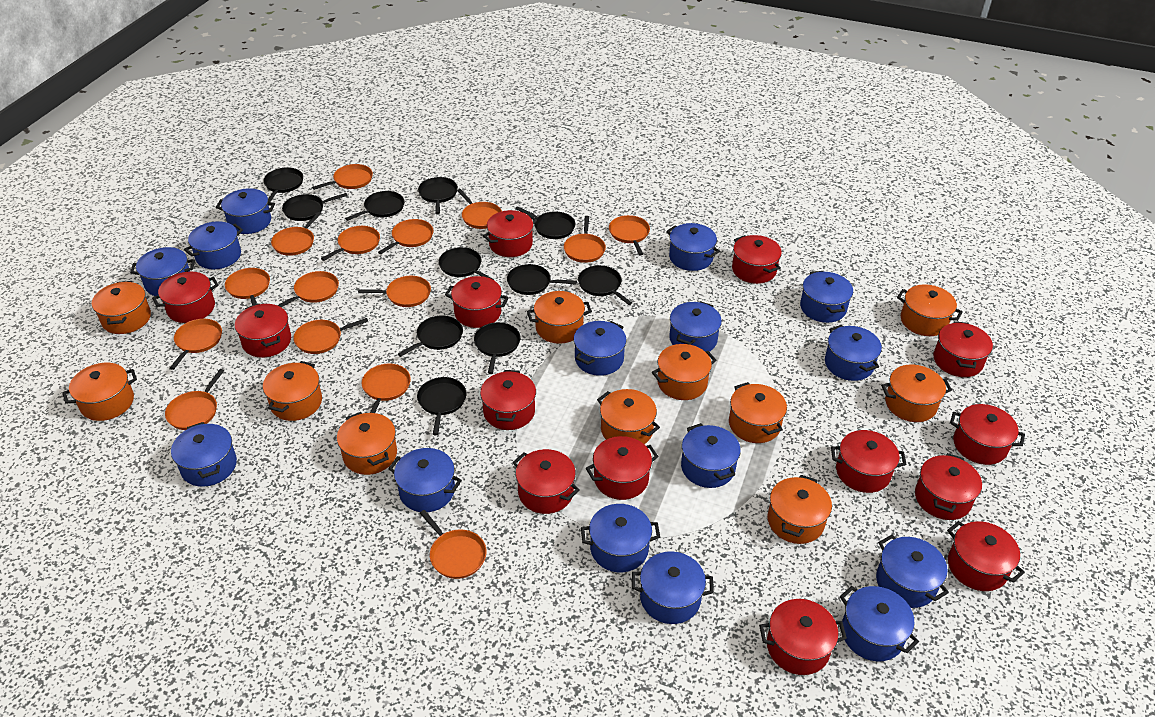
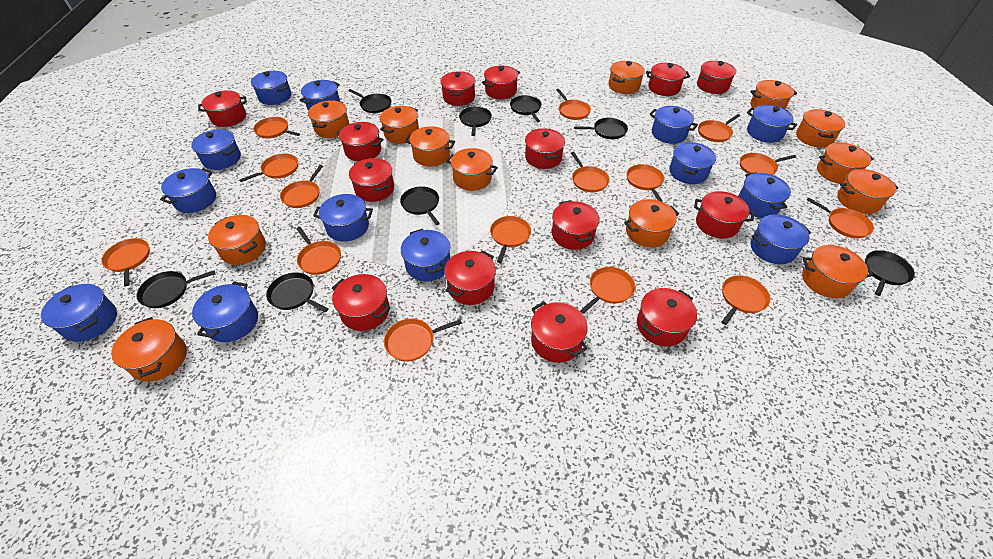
black pan: [263,167,303,202] [282,193,347,221] [345,191,405,221] [398,316,463,357] [417,377,466,435] [418,177,458,214] [439,247,494,280] [474,322,520,374] [507,264,577,295] [515,206,575,239] [578,265,632,305] = 11 -> [137,270,215,308] [266,272,329,312] [348,89,391,113] [400,186,440,225] [459,106,492,136] [510,95,542,122] [574,118,628,139] [865,250,915,296] = 8
blue pot: [130,247,195,296] [171,422,237,487] [184,221,243,269] [216,188,275,234] [388,448,462,512] [574,321,627,376] [581,504,660,572] [632,552,714,624] [666,223,720,271] [669,301,722,352] [681,423,741,488] [800,271,853,323] [825,325,882,381] [840,586,919,661] [876,535,949,608] = 15 -> [41,284,117,342] [160,168,216,213] [191,129,241,170] [192,282,258,342] [251,71,291,105] [300,80,340,111] [313,194,373,242] [401,229,450,282] [649,106,698,144] [669,142,716,184] [738,172,791,218] [747,105,797,143] [750,214,811,264] = 13
orange pot: [62,363,137,421] [92,281,151,334] [263,361,322,421] [337,412,397,475] [527,291,592,344] [597,389,660,444] [652,344,717,400] [729,382,787,443] [767,475,832,544] [881,365,952,422] [897,284,963,336] = 11 -> [111,317,187,382] [208,215,266,265] [308,100,349,138] [380,106,419,144] [405,126,455,167] [446,148,498,191] [609,61,645,94] [624,199,679,247] [750,80,797,109] [796,109,845,148] [802,245,873,298] [817,142,874,184] [837,169,898,214] = 13

